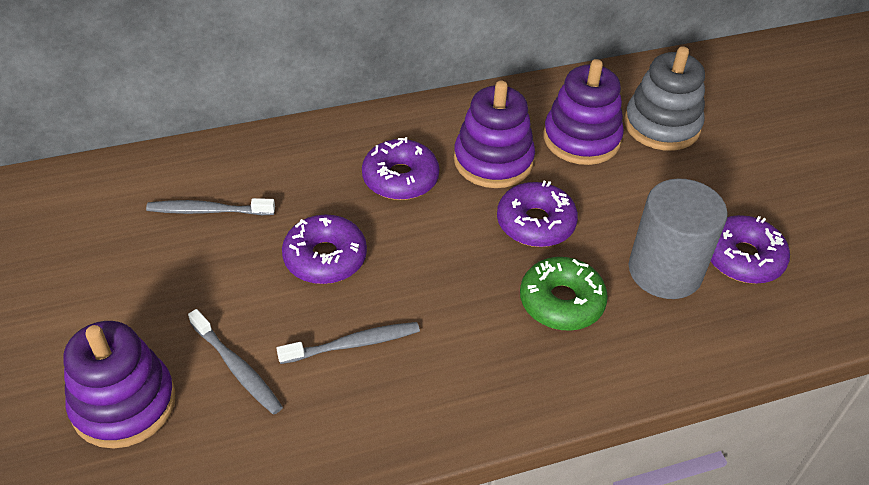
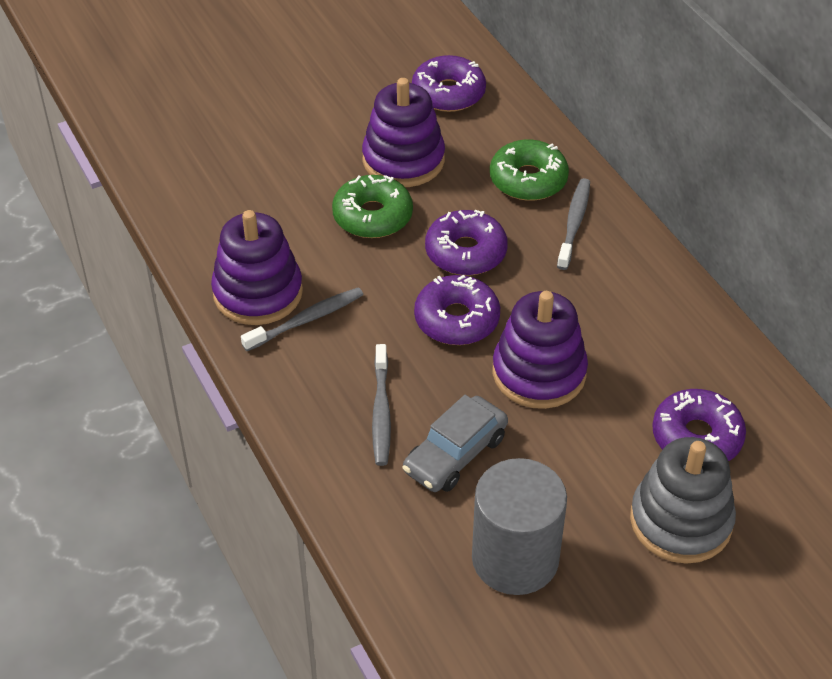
green donut: [520,257,608,331] = 1 -> [332,175,413,238] [490,139,569,201] = 2
grey car: none = 0 -> [402,395,508,492] = 1

